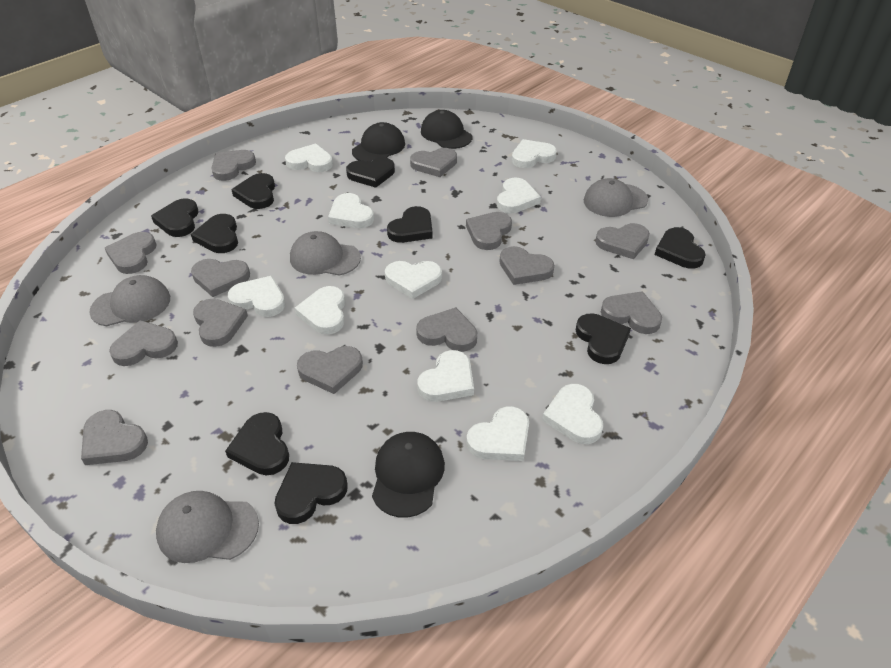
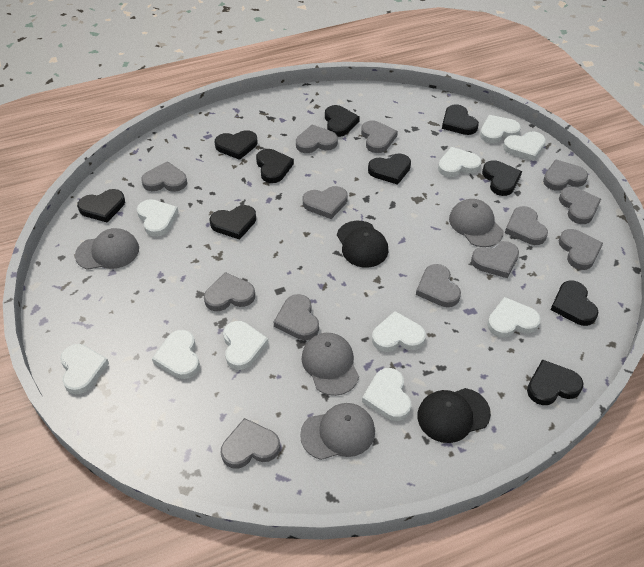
black cap: [352,122,405,162] [372,432,445,518] [421,110,472,149] = 3 -> [337,221,388,268] [417,388,491,443] = 2
black heart: [151,198,199,237] [191,214,238,253] [225,412,289,475] [231,173,275,209] [274,462,348,524] [346,157,395,188] [387,206,433,243] [576,313,631,364] [655,227,706,269] = 9 -> [77,189,125,222] [210,205,256,240] [215,130,258,160] [256,149,294,183] [325,105,360,137] [368,154,411,185] [442,104,479,135] [482,160,522,196] [527,359,584,405] [551,281,598,326] = 10

